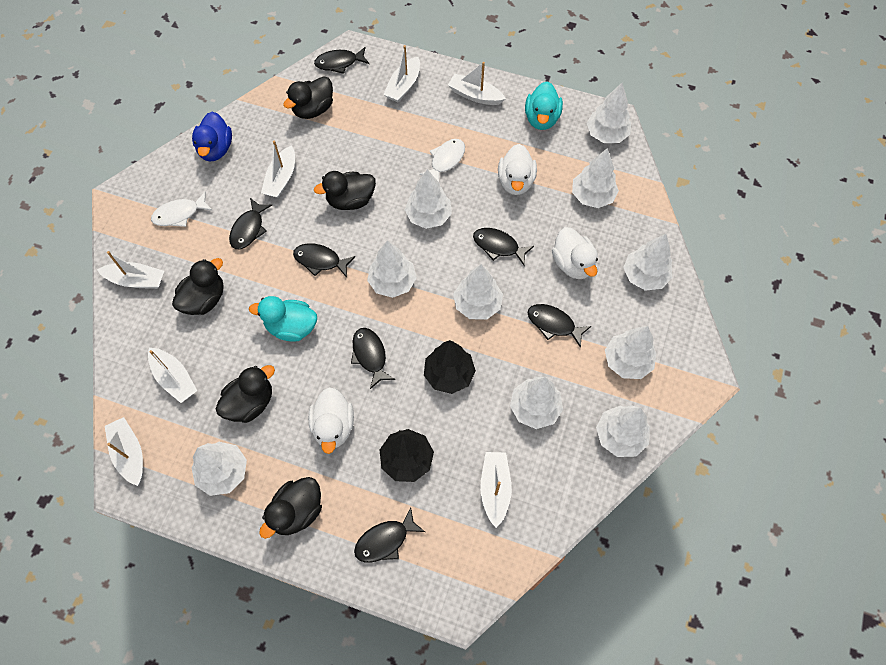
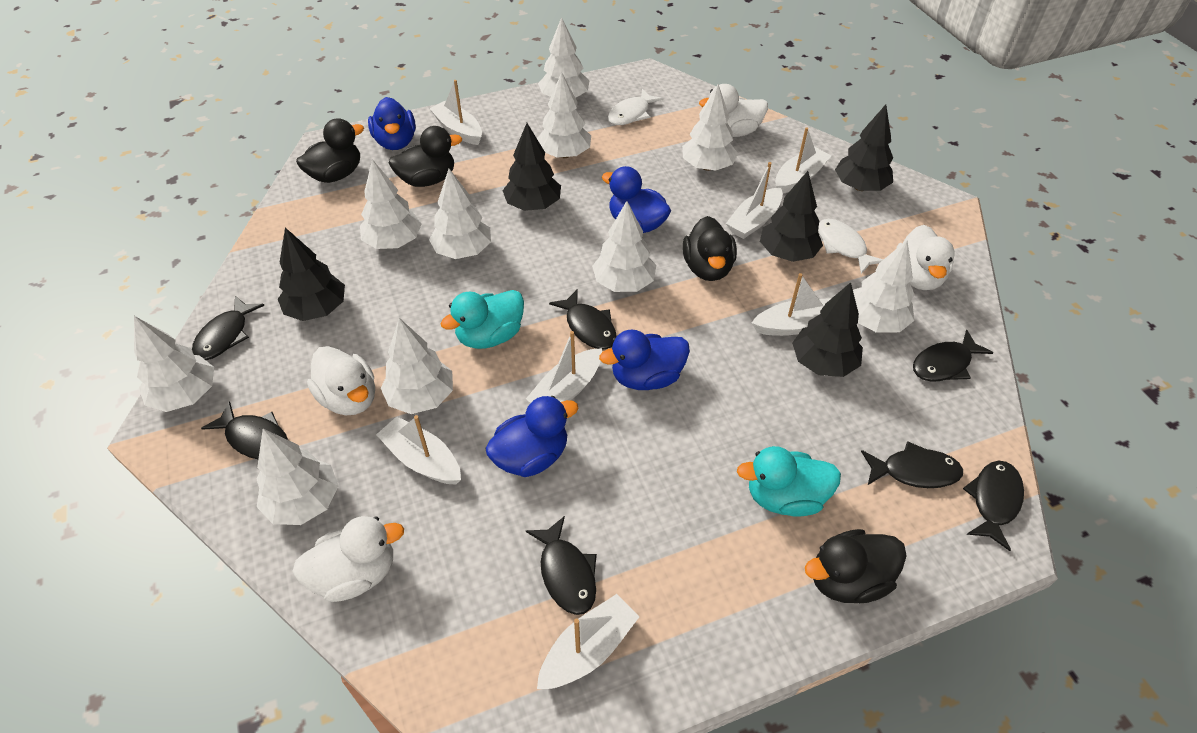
black duck: [172,258,224,315] [216,365,275,423] [259,477,322,539] [283,76,333,119] [314,171,376,210] = 5 -> [296,118,364,183] [389,126,462,187] [683,216,737,281] [805,529,907,603] = 4
black tree: [380,429,434,482] [424,340,476,394] = 2 -> [278,228,345,321] [502,123,561,211] [760,171,823,262] [792,282,863,377] [835,105,893,191] = 5
blue duck: [192,112,232,162] = 1 -> [368,97,416,150] [485,396,578,477] [599,330,690,390] [602,166,671,233] = 4
white duck: [308,387,354,454] [498,144,537,195] [552,227,598,279] = 3 -> [292,516,404,602] [307,346,375,415] [699,84,768,137] [896,225,955,290] = 4

